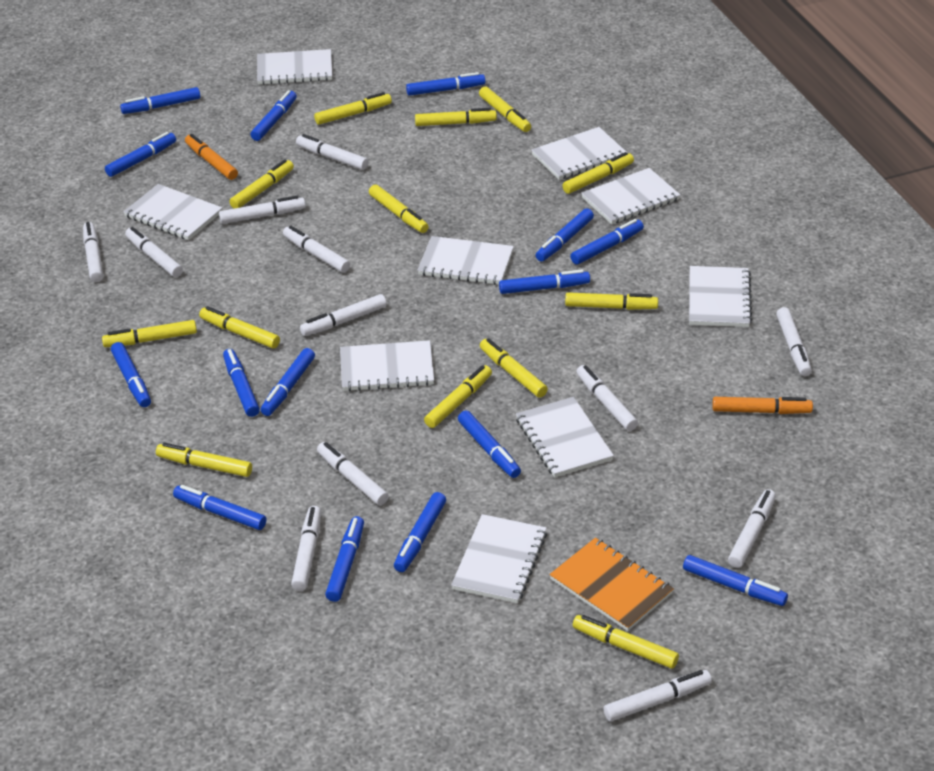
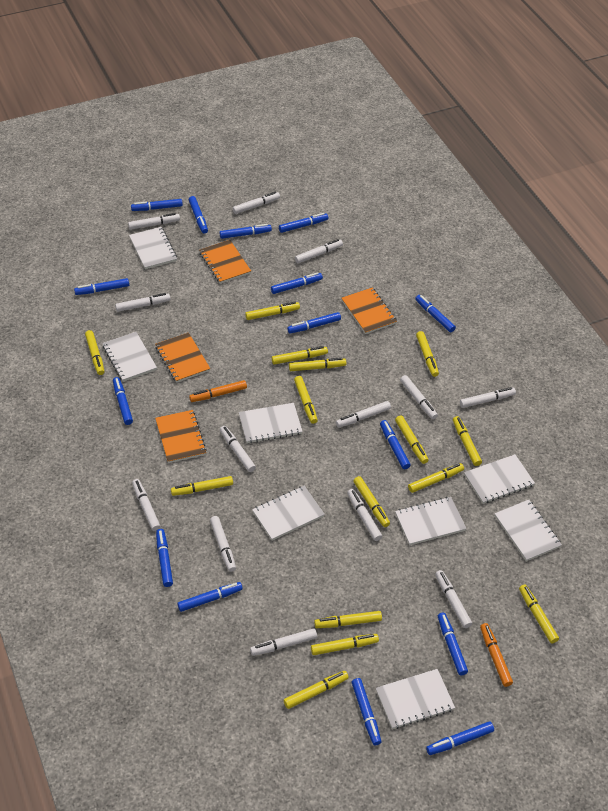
orange notebook: [549,538,674,631] = 1 -> [155,333,210,383] [155,410,207,463] [199,240,251,284] [342,287,397,334] = 4
white marker: [83,222,103,282] [125,227,183,277] [219,196,306,224] [283,226,350,273] [291,506,321,591] [296,134,368,170] [300,294,387,336] [317,442,389,505] [576,365,638,431] [603,670,712,722] [728,489,776,568] [776,307,812,376] = 12 -> [115,293,171,312] [128,213,180,230] [132,479,161,531] [210,516,236,572] [220,426,256,472] [232,192,280,214] [250,628,317,656] [295,239,343,264] [336,401,391,428] [347,489,382,541] [400,375,438,419] [435,570,472,628] [460,387,516,408] = 13
white notebook: [123,184,222,240] [257,49,332,85] [340,340,434,391] [417,236,514,285] [451,514,547,603] [516,397,614,478] [531,127,626,180] [581,168,680,224] [689,266,752,327] = 9 -> [102,332,157,382] [129,227,177,269] [239,403,303,443] [252,486,325,541] [376,669,455,729] [395,497,466,545] [464,454,535,504] [495,500,562,561] = 8
yellow marker: [102,320,197,347] [156,443,252,477] [199,306,280,348] [229,159,294,209] [314,92,392,125] [369,185,429,233] [415,108,497,126] [424,365,492,428] [479,87,531,132] [480,338,548,398] [562,152,634,194] [565,292,658,310] [573,615,679,669] = 13 -> [85,330,104,375] [171,476,233,496] [245,302,300,320] [272,346,328,365] [284,671,349,709] [289,358,346,371] [294,376,318,424] [311,634,379,655] [314,611,382,628] [354,476,390,527] [395,415,428,464] [408,463,464,493] [416,331,439,377] [453,416,482,466] [519,584,559,643] = 15

